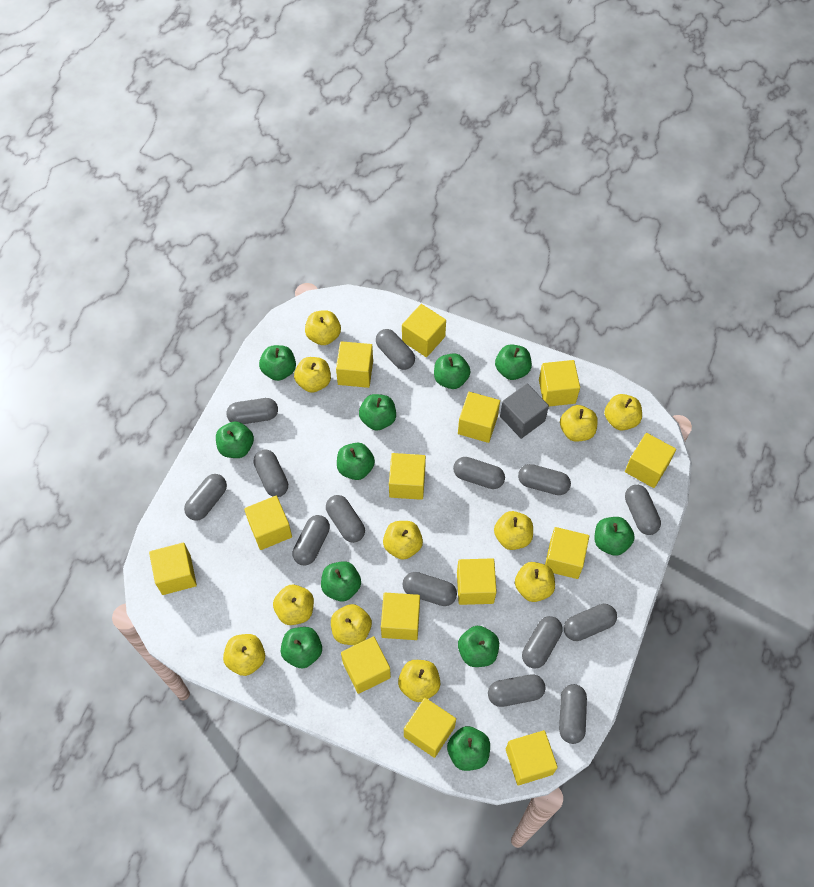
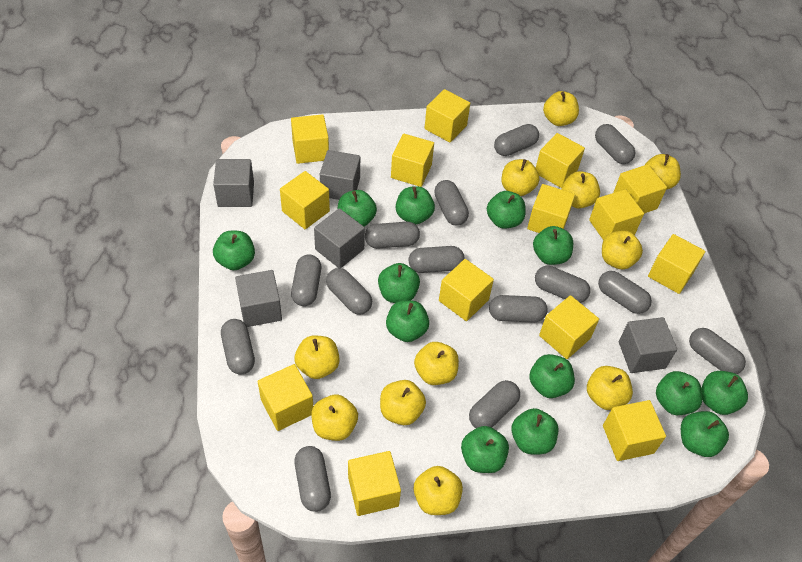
green apple: [216,421,254,458] [259,345,296,381] [281,627,322,668] [321,561,361,602] [337,443,375,480] [359,394,396,430] [434,353,471,389] [447,726,490,771] [458,626,499,667] [495,344,532,380] [594,517,635,556] = 11 -> [213,231,255,270] [338,190,377,227] [378,263,420,303] [386,300,429,342] [396,187,435,224] [461,426,509,473] [487,191,526,229] [511,408,559,454] [529,354,575,398] [533,226,573,265] [656,371,702,415] [681,411,729,457] [701,371,748,415] = 13
grey cube: [500,384,549,439] = 1 -> [213,159,254,207] [235,270,282,327] [314,208,365,268] [320,150,360,200] [619,317,677,373] = 5

